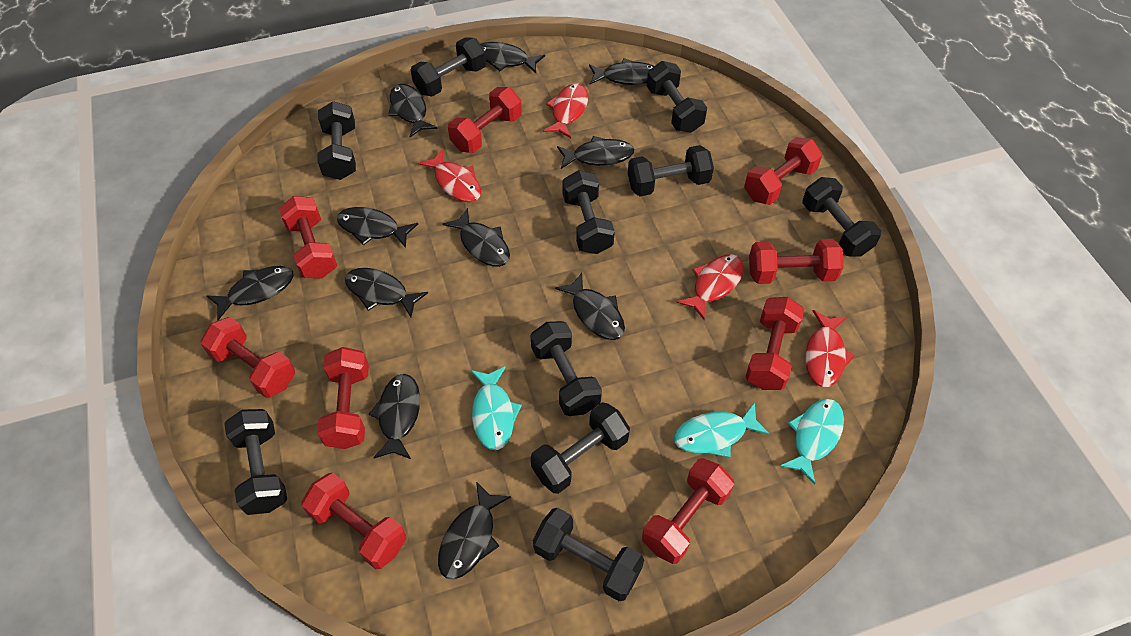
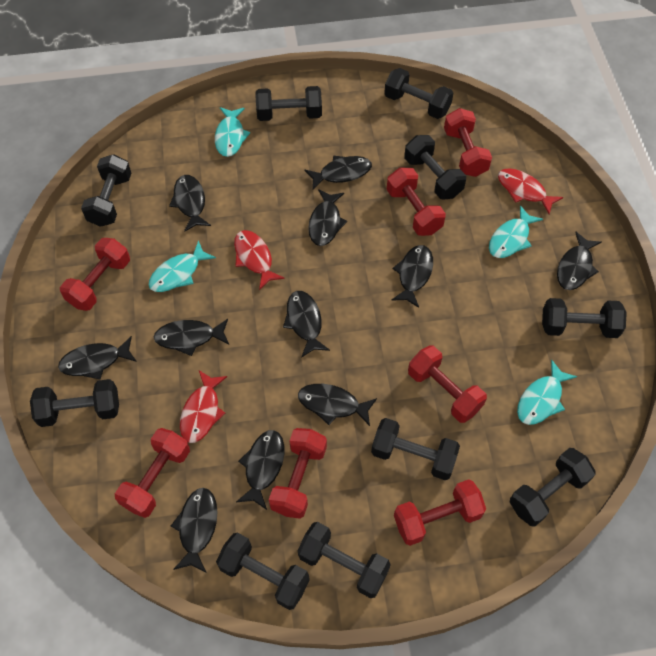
red dumbbell: [201,317,295,398] [279,196,337,278] [301,473,406,569] [317,347,369,449] [448,87,522,153] [642,458,734,564] [744,137,822,205] [746,297,804,390] [749,239,844,284] = 9 -> [60,238,130,311] [115,428,190,518] [269,428,327,519] [387,168,446,236] [394,479,486,546] [408,346,487,423] [444,108,492,177] = 7
red fish: [418,149,481,202] [543,83,588,138] [676,254,744,320] [805,310,855,387] = 4 -> [180,370,227,443] [234,230,285,290] [498,168,564,214] = 3
turquoise fish: [470,366,522,450] [674,402,770,457] [780,399,844,484] = 3 -> [148,240,216,292] [215,107,250,157] [489,205,543,258] [517,360,577,425] = 4

